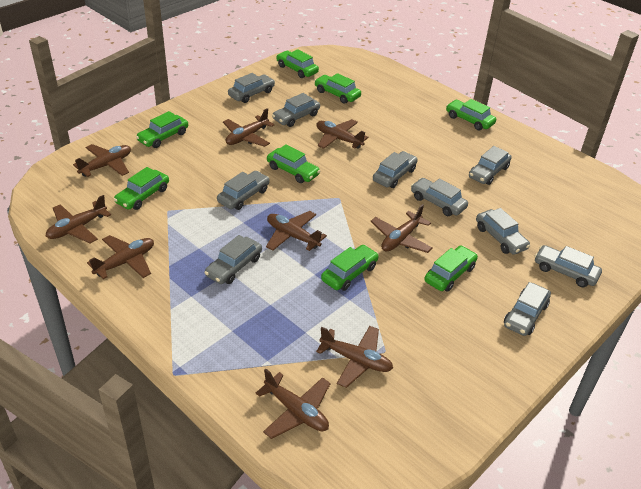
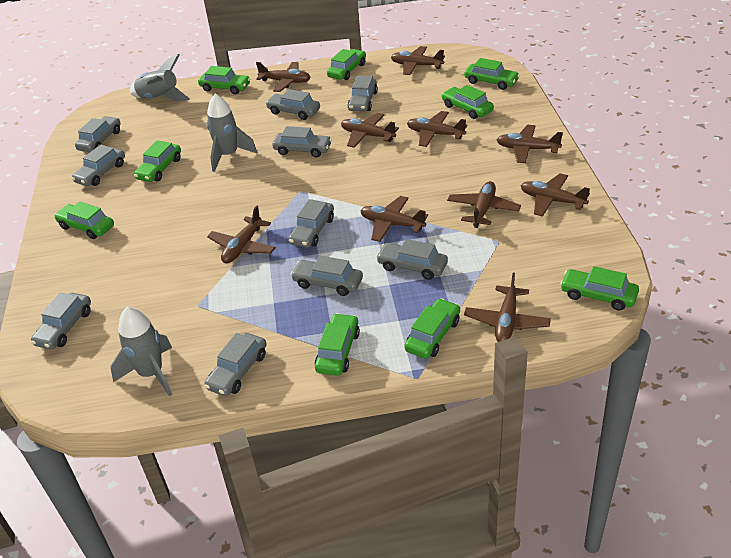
brown plane: [45,195,111,243] [73,144,131,177] [87,235,154,279] [223,108,275,147] [255,369,331,439] [266,211,327,251] [316,326,393,388] [317,119,368,149] [371,204,433,253] = 9 -> [207,205,276,263] [256,62,311,92] [341,113,399,148] [360,196,428,242] [391,46,445,75] [407,111,468,147] [447,181,521,228] [464,273,551,342] [496,125,563,163] [521,173,590,217] = 10
green car: [114,167,169,210] [136,111,188,148] [267,144,320,183] [276,49,319,78] [314,73,361,104] [321,245,379,291] [424,246,478,292] [446,99,496,131] = 8 -> [54,202,114,239] [134,140,181,182] [198,66,250,94] [315,313,360,376] [327,49,366,80] [404,298,460,359] [441,85,494,119] [464,58,520,90] [560,266,639,311] = 9
grey rocket: none = 0 -> [111,307,172,396] [129,54,190,102] [207,93,257,172] = 3

